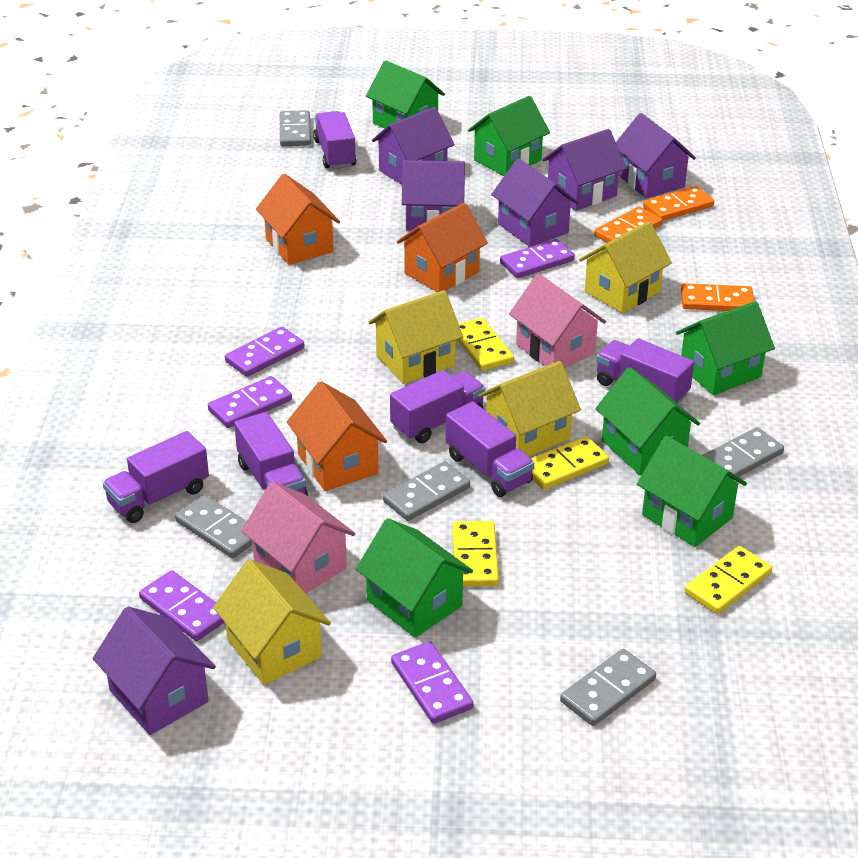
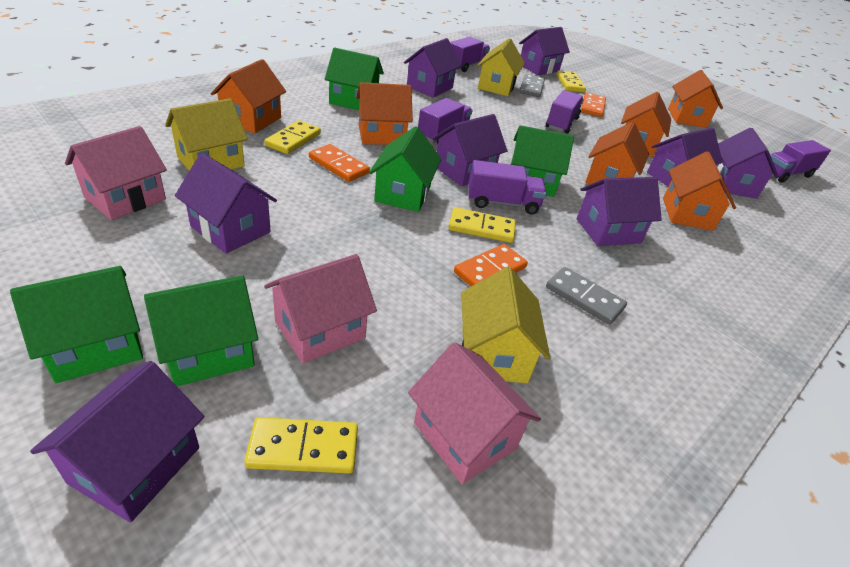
green house: [356,518,473,638] [366,60,445,128] [468,96,550,176] [595,367,700,475] [637,436,747,547] [676,301,775,395] = 6 -> [10,266,143,383] [144,275,258,386] [325,47,384,110] [369,126,441,212] [511,125,574,197] = 5
grey domino: [175,495,253,558] [280,110,311,146] [383,461,470,521] [560,649,656,726] [702,427,784,480] = 5 -> [519,74,545,97] [546,267,627,325] = 2
orange house: [256,174,340,265] [287,381,387,491] [397,203,488,292] = 3 -> [211,59,286,133] [356,82,413,145] [585,122,649,184] [621,92,671,157] [663,151,736,231] [668,70,723,128] = 6
pink house: [241,482,355,593] [509,273,606,368] = 2 -> [65,126,167,220] [264,254,377,364] [408,342,541,484] = 3
purple domino: [139,570,225,641] [208,376,292,428] [225,327,304,377] [391,641,473,724] [500,239,575,278] = 5 -> none = 0
purple house: [93,606,216,735] [372,107,454,185] [402,160,465,231] [491,158,578,247] [542,129,626,211] [616,113,696,198] = 6 -> [30,361,204,522] [175,153,277,254] [404,38,462,97] [432,114,508,187] [519,27,570,75] [577,177,662,246] [647,128,723,186] [716,128,779,199] = 8
purple truck: [103,431,209,523] [234,412,308,496] [313,111,356,169] [390,370,485,443] [446,402,534,497] [596,338,694,404] = 6 -> [418,98,473,144] [450,37,490,72] [468,160,547,214] [546,90,584,133] [770,140,831,183] = 5
yellow house: [213,559,331,685] [368,290,463,384] [479,361,581,456] [579,221,672,313] = 4 -> [165,98,248,171] [461,267,550,383] [477,38,525,96] = 3

